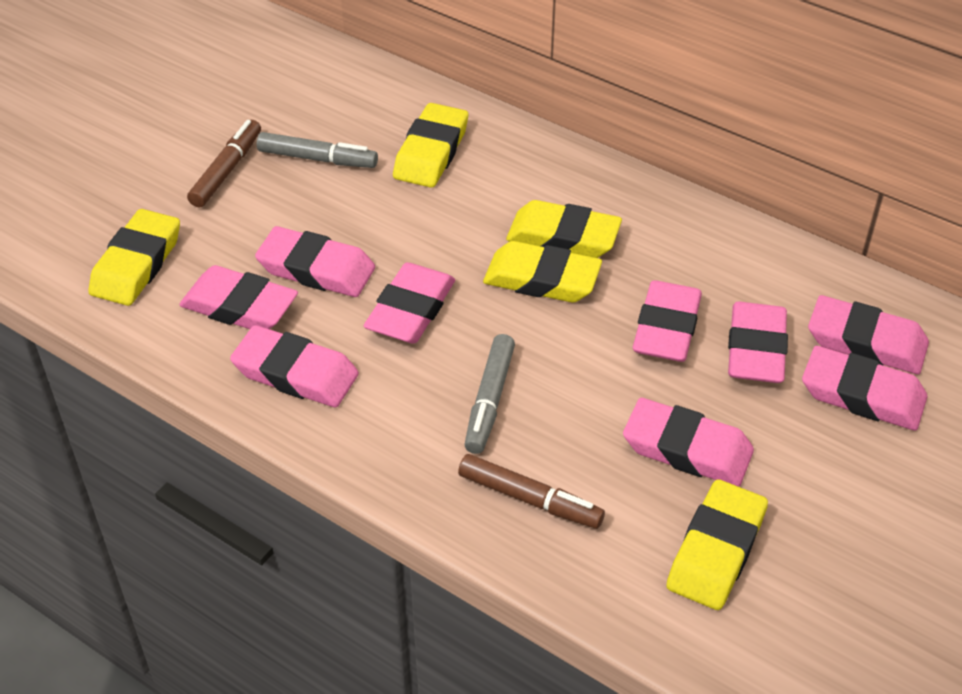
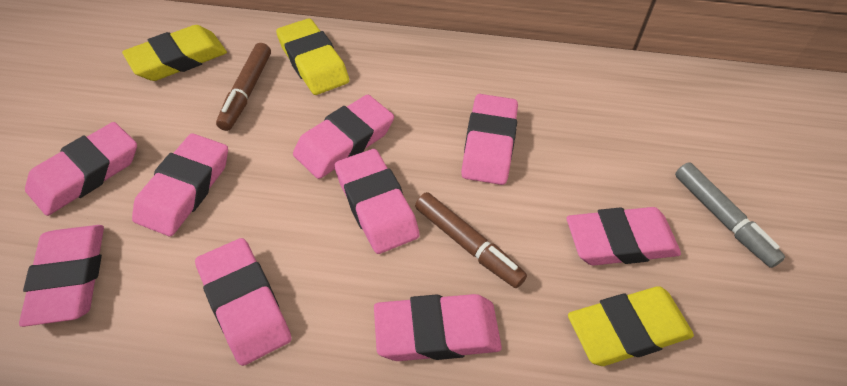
grey marker: [256,132,378,168] [464,334,515,454] = 2 -> [675,162,785,268] = 1
yellow eraser: [88,209,180,306] [393,103,468,188] [483,241,602,302] [506,200,622,258] [666,479,768,610] = 5 -> [122,25,227,81] [276,18,349,95] [568,286,694,366] = 3

